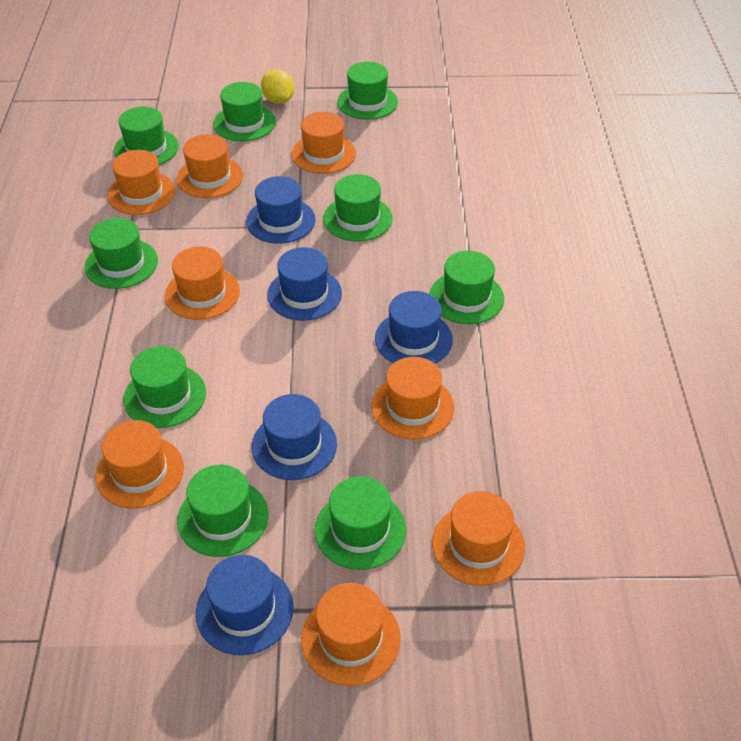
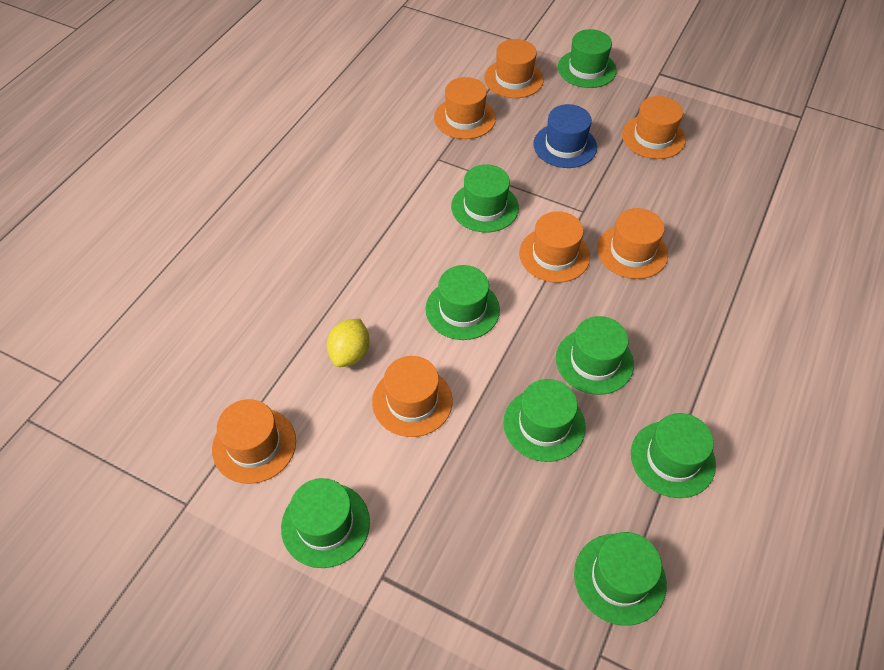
blue hat: [196,555,294,655] [246,176,316,244] [252,394,337,480] [267,247,342,321] [375,291,453,364] = 5 -> [533,104,597,168] = 1
green hat: [84,218,158,289] [114,106,179,165] [123,346,206,428] [177,465,269,557] [213,82,276,141] [315,476,406,570] [323,174,393,241] [337,62,398,120] [429,251,504,324] = 9 -> [281,478,370,568] [425,265,500,340] [451,164,519,232] [503,379,586,462] [556,316,634,395] [558,29,617,88] [574,532,667,626] [631,413,716,498] = 8
orange hat: [95,420,184,509] [107,150,176,215] [165,247,240,320] [176,134,243,198] [292,112,356,174] [301,583,401,686] [371,357,454,440] [432,491,525,586] = 8 -> [212,399,296,484] [372,356,453,437] [434,77,496,139] [484,39,544,98] [519,211,590,283] [597,208,668,279] [622,96,686,159] = 7

